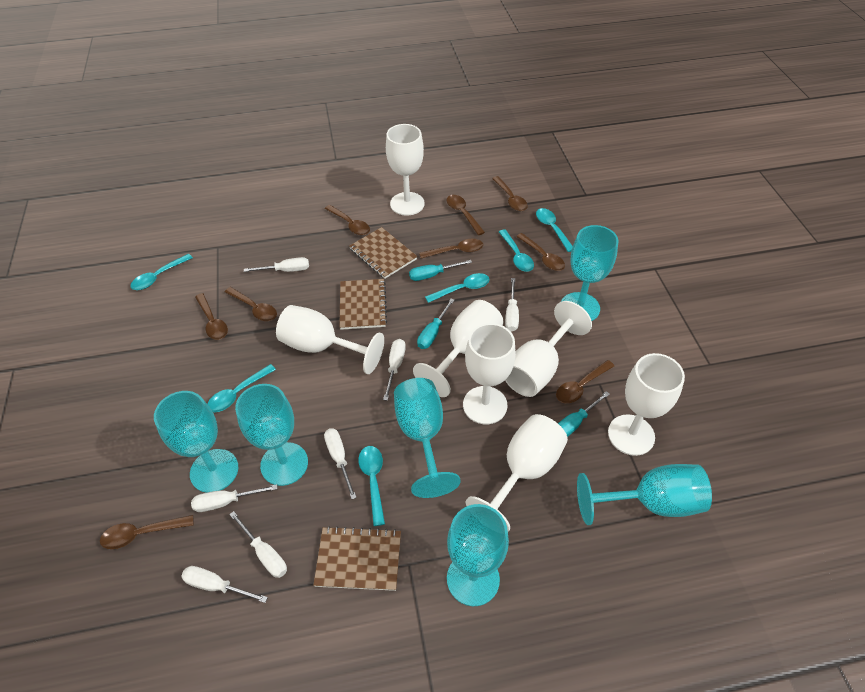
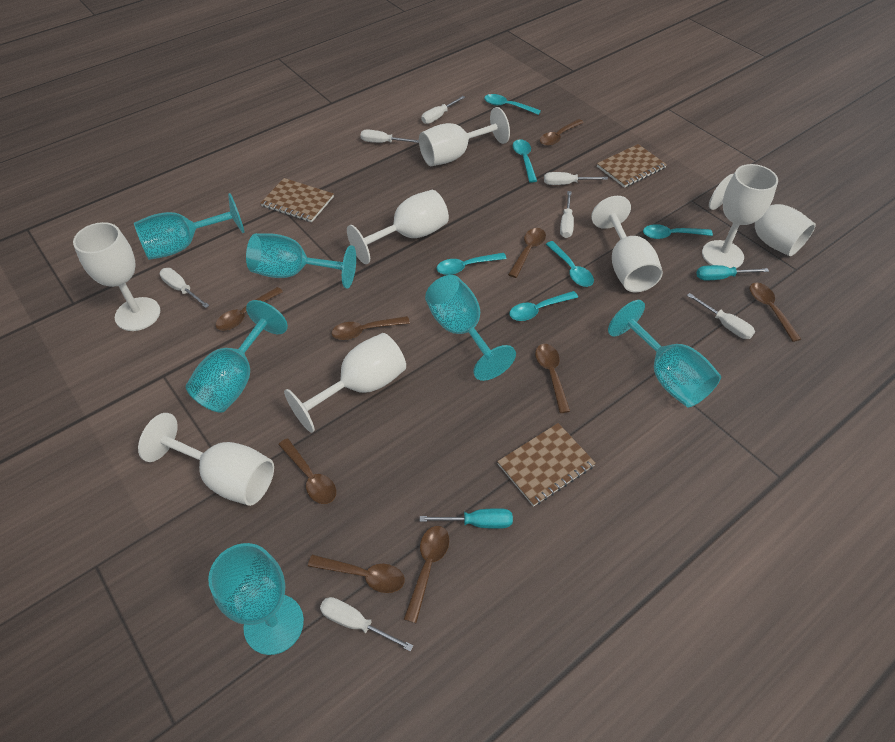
turquoise screwdriver: [409,260,472,281] [417,298,454,349] [558,391,610,437] = 3 -> [420,508,513,529] [697,265,769,280] = 2
white goblet: [276,305,384,374] [386,124,425,216] [413,300,504,397] [463,323,516,424] [466,414,568,532] [505,301,592,397] [608,353,685,456] = 7 -> [73,222,160,331] [138,413,274,506] [284,333,406,433] [347,190,449,264] [419,107,510,166] [591,196,663,292] [702,164,778,268] [709,174,816,256] = 8

